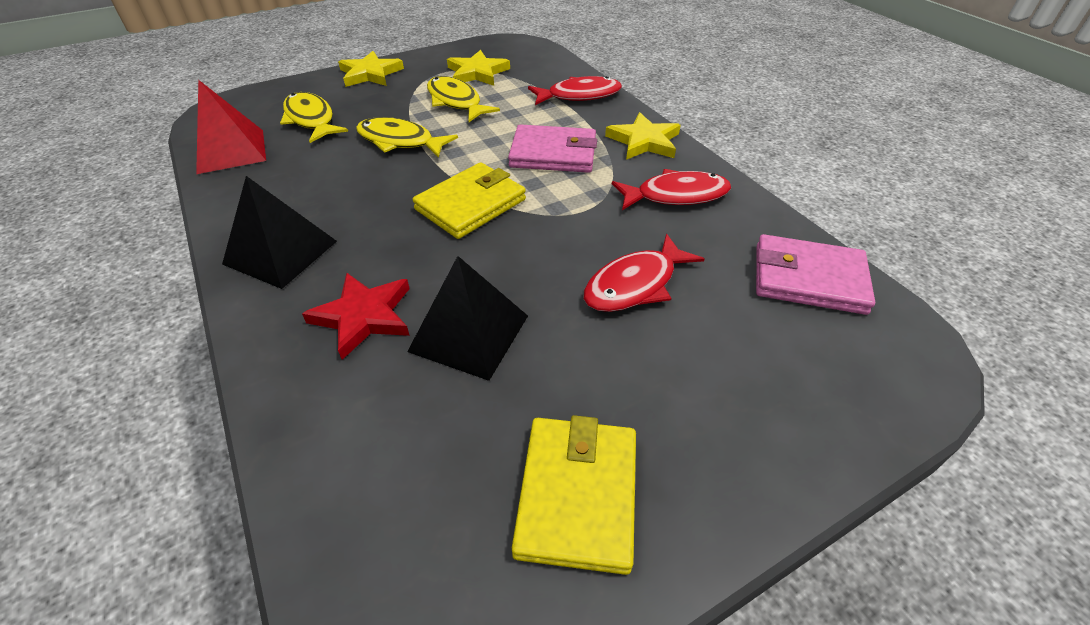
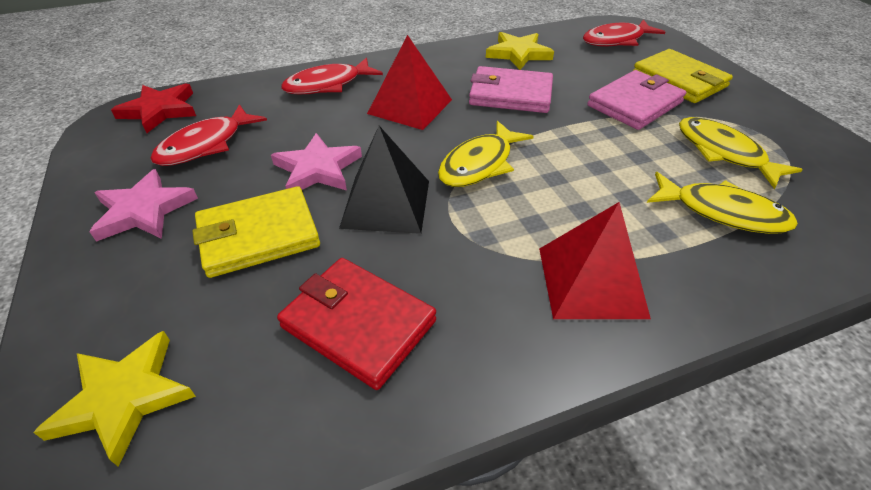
black pyramid: [222,176,337,289] [407,256,528,381] = 2 -> [339,126,429,234] = 1
pink star: none = 0 -> [89,169,198,242] [271,133,362,191] = 2
red pyramid: [196,80,266,174] = 1 -> [367,35,452,130] [539,202,651,319] = 2
red wallet: none = 0 -> [277,258,436,390] = 1
yellow star: [338,51,404,87] [447,50,510,86] [605,112,681,160] = 3 -> [33,331,196,467] [486,32,554,70] = 2

